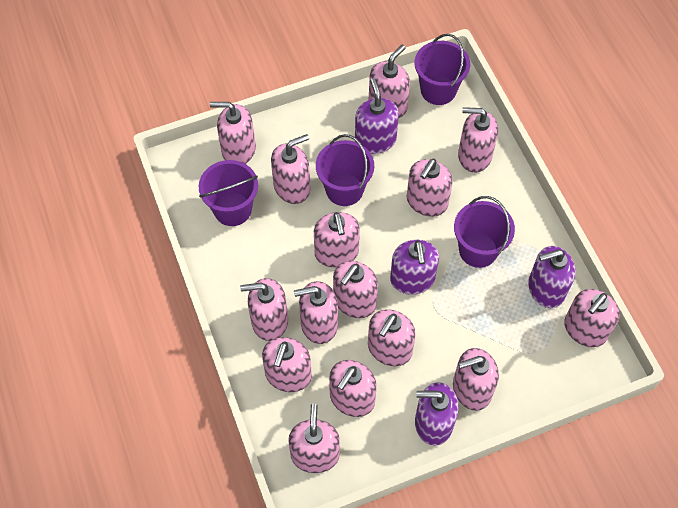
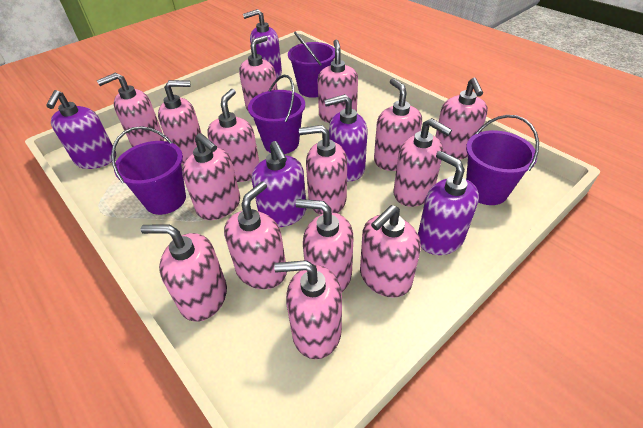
purple soap dispenser: [355,78,399,154] [390,240,439,295] [415,382,459,446] [528,246,576,308] = 4 -> [46,90,116,169] [243,9,282,79] [252,141,306,227] [324,94,368,181] [418,151,479,255] = 5

